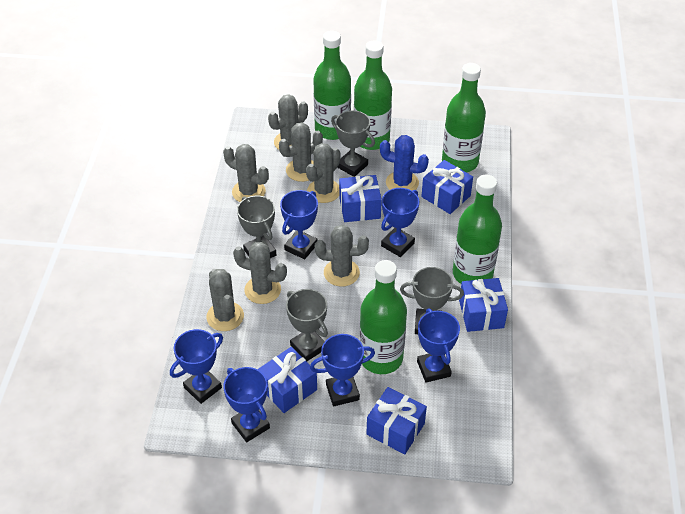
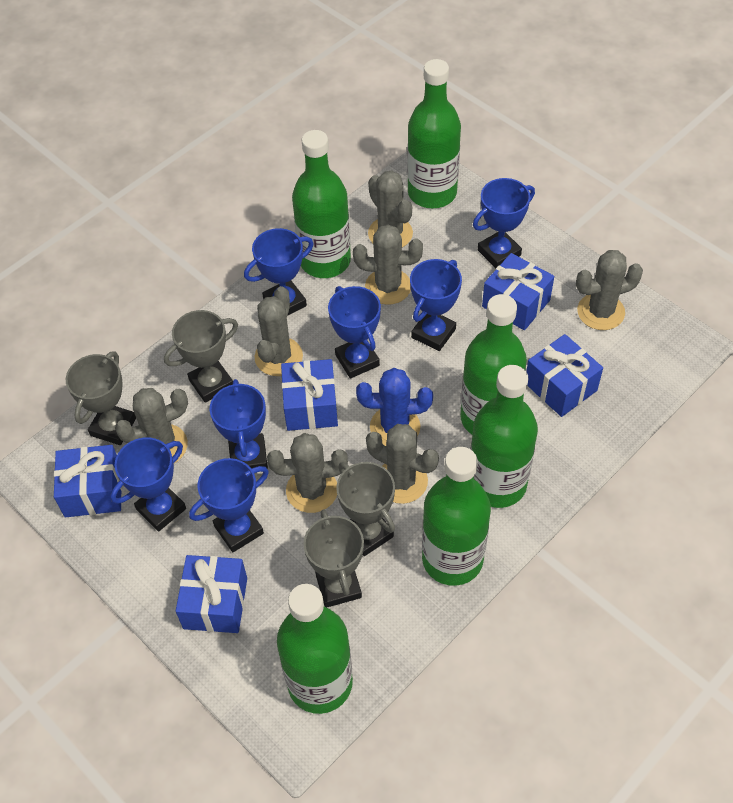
blue trophy: [170,329,223,404] [223,367,270,442] [280,190,318,259] [310,334,375,406] [381,188,419,257] [417,308,460,383] = 6 -> [110,437,186,531] [189,458,269,552] [210,379,268,469] [244,228,314,316] [328,286,381,378] [410,259,462,351] [473,178,535,268] = 7
green bottle: [313,31,351,140] [354,40,392,150] [359,260,407,374] [442,63,486,172] [453,175,502,284] = 5 -> [277,584,353,714] [292,130,351,278] [407,59,461,208] [422,447,491,586] [460,294,527,435] [471,365,538,508] = 6

